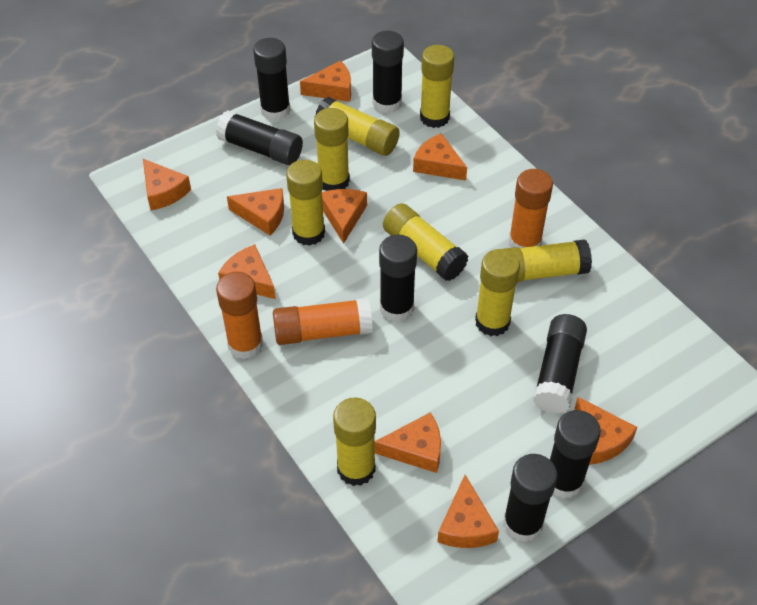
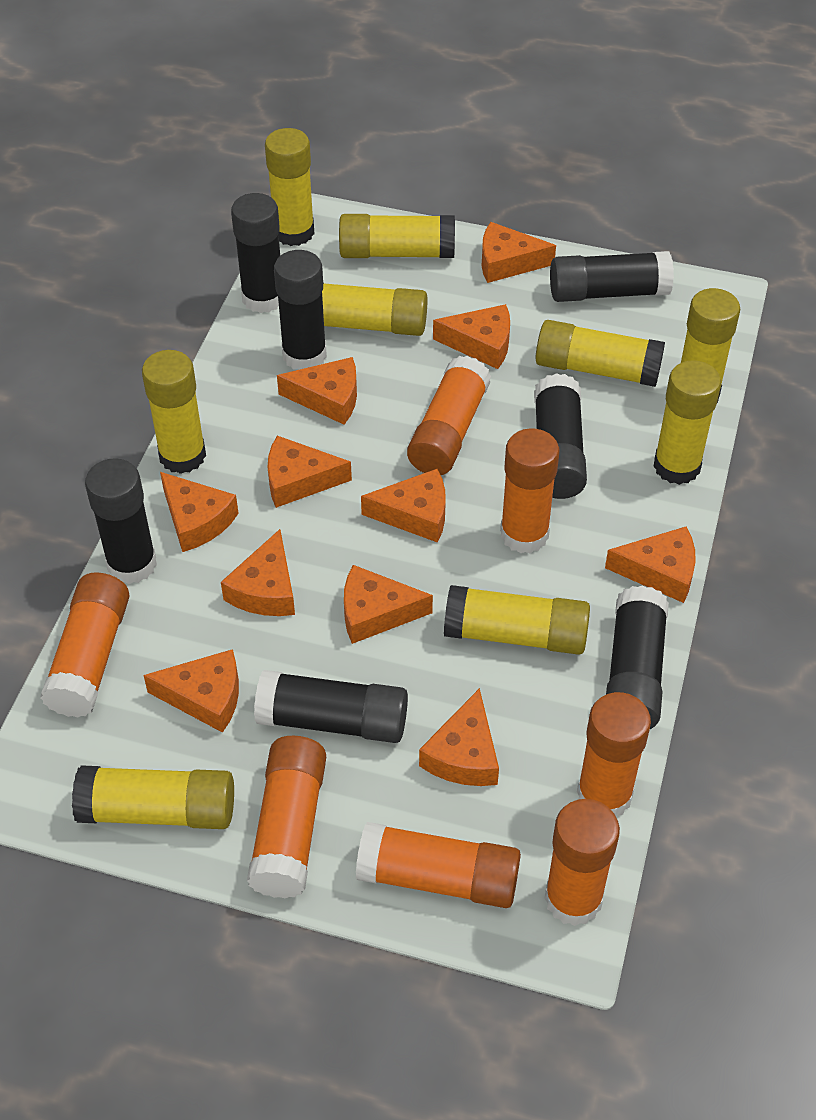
orange cheese: [143,159,191,210] [218,244,276,299] [227,188,284,235] [300,61,351,102] [322,189,367,244] [375,412,441,473] [413,133,467,181] [437,475,499,548] [574,397,638,465] = 9 -> [143,649,239,733] [160,472,239,552] [221,529,295,616] [268,436,352,508] [277,357,357,425] [344,565,433,644] [361,469,446,543] [419,688,499,786] [433,304,510,369] [482,222,556,283] [605,526,696,603] = 11
orange glue stick: [216,272,263,359] [273,298,373,345] [509,169,553,248] = 3 -> [40,572,130,717] [247,736,326,898] [356,822,521,908] [407,356,491,475] [500,428,559,553] [544,799,620,926] [577,692,651,816] = 7
yellow glue stick: [286,159,325,246] [314,108,350,191] [315,97,400,156] [333,397,376,486] [383,203,468,281] [420,45,454,128] [475,249,520,336] [505,239,592,282] = 8 -> [72,765,234,829] [142,350,206,474] [265,128,314,246] [322,282,427,336] [339,214,455,258] [444,585,590,655] [536,320,665,387] [653,360,721,485] [681,288,740,403] = 9

